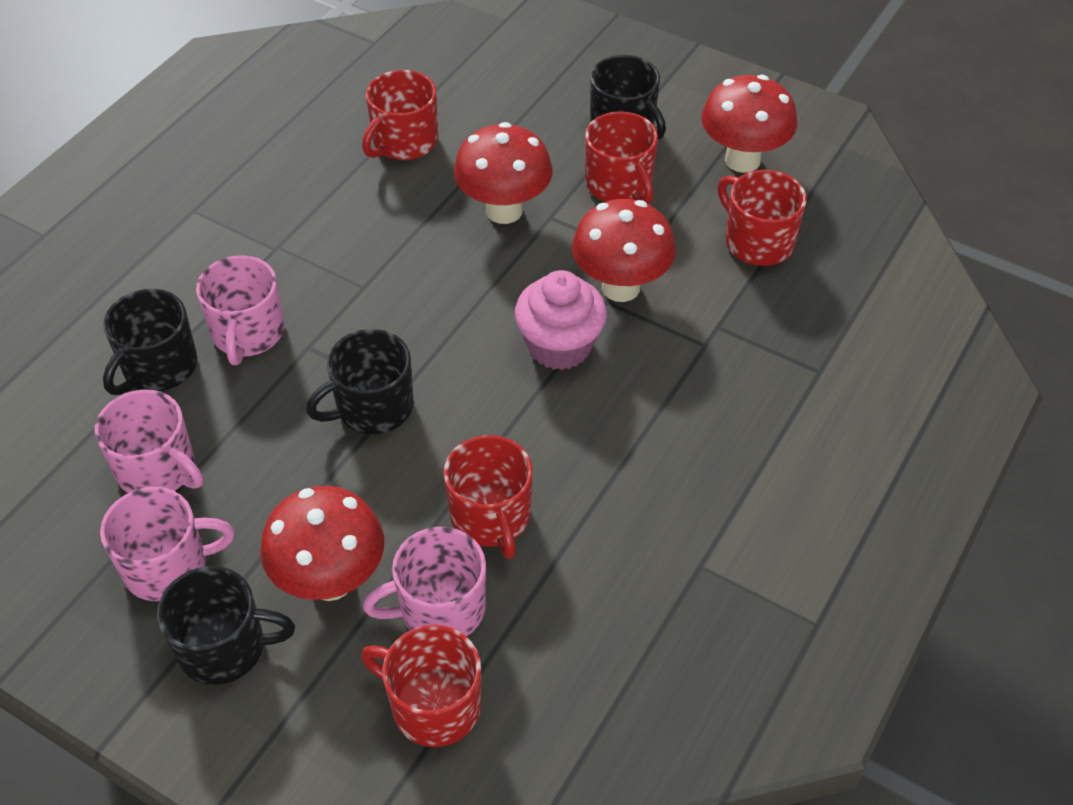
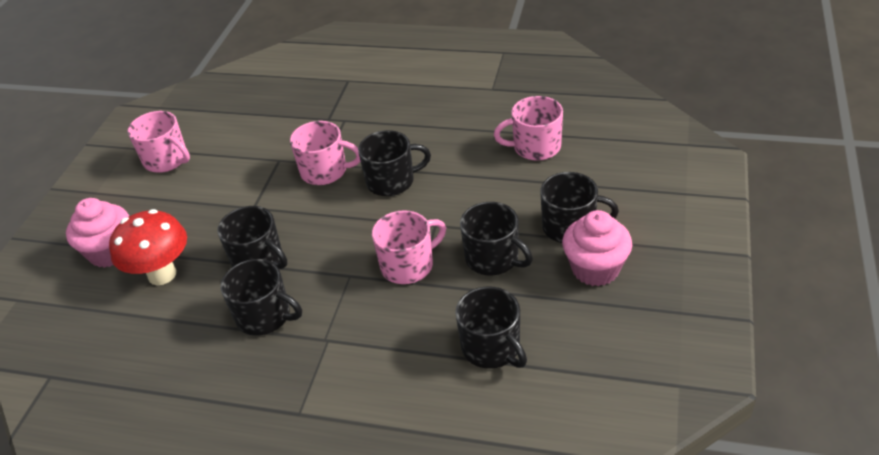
black mug: [103,289,197,395] [157,566,295,685] [306,329,413,434] [590,55,666,140] = 4 -> [217,206,287,269] [221,259,302,336] [358,130,431,196] [455,286,527,369] [460,202,533,276] [540,172,619,243] = 6
pink cupcake: [515,270,607,370] = 1 -> [66,198,129,268] [562,210,632,286] = 2
red mug: [361,625,481,747] [362,70,438,160] [444,435,533,559] [585,111,658,204] [718,170,807,266] = 5 -> none = 0
red mushroom: [260,486,384,601] [454,122,553,224] [572,199,676,302] [701,75,797,173] = 4 -> [109,209,187,285] = 1

